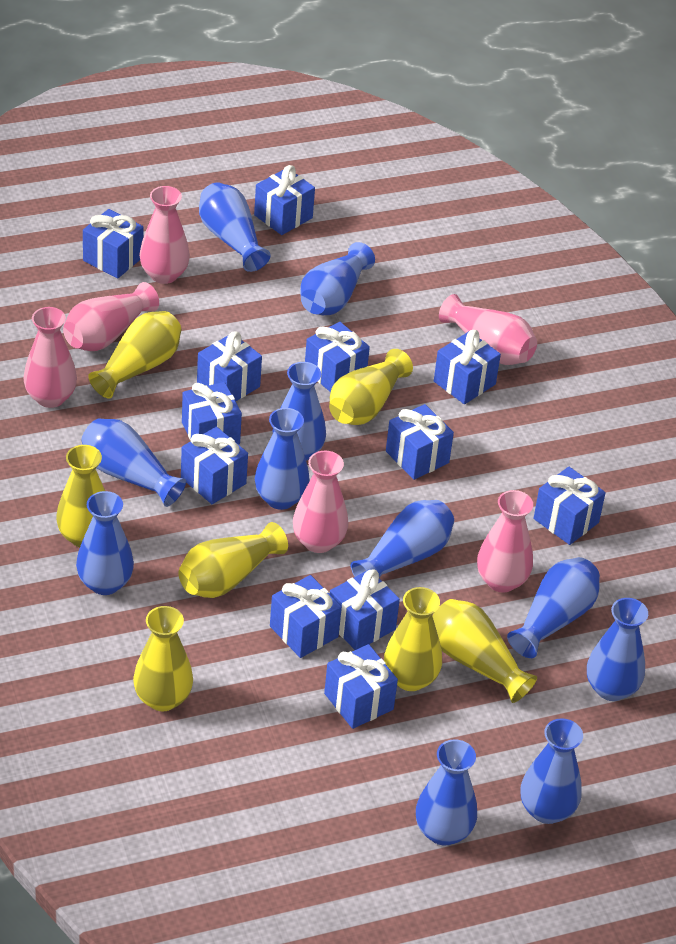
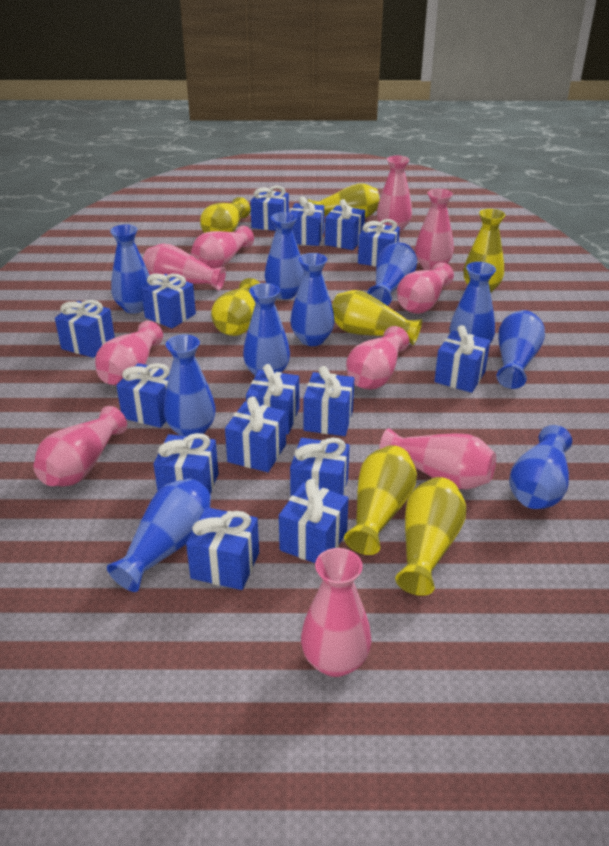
blue gift: [83,209,144,279] [181,427,248,504] [182,382,242,444] [197,332,262,401] [254,165,315,235] [270,575,342,658] [305,322,370,392] [324,644,398,729] [330,569,400,650] [386,404,454,480] [434,330,501,404] [534,467,606,545] = 12 -> [55,300,115,358] [116,363,171,428] [141,274,196,329] [154,433,218,494] [186,507,259,590] [225,396,286,472] [246,364,299,434] [250,186,289,231] [279,479,349,563] [290,197,324,246] [290,438,350,497] [303,366,354,436] [325,199,365,250] [358,219,400,267] [434,325,490,393] = 15
blue vase: [76,491,134,595] [82,419,186,507] [199,182,271,272] [255,408,310,510] [273,362,326,461] [300,242,375,315] [351,500,454,578] [416,739,477,846] [507,557,600,658] [521,718,583,824] [587,598,648,701] = 11 -> [107,479,211,592] [110,225,150,314] [164,334,216,436] [243,283,290,376] [265,212,304,299] [290,253,335,346] [367,242,417,306] [450,262,496,344] [496,310,545,389] [509,425,572,509] = 10
pink vase: [23,307,77,408] [63,282,159,351] [139,186,190,284] [293,451,348,553] [439,294,537,365] [477,490,533,593] = 6 -> [33,406,127,486] [95,321,163,385] [143,244,226,291] [191,225,254,268] [301,548,371,677] [346,326,409,389] [377,156,412,232] [379,428,496,490] [397,262,454,314] [415,189,454,270] = 10

